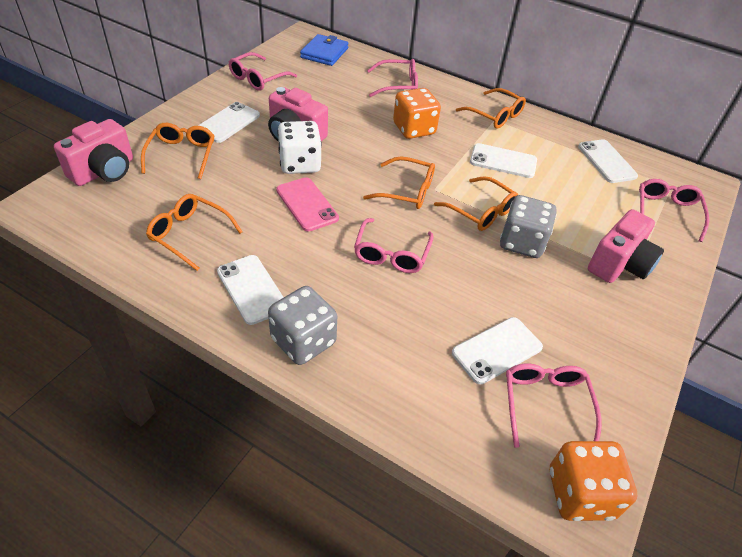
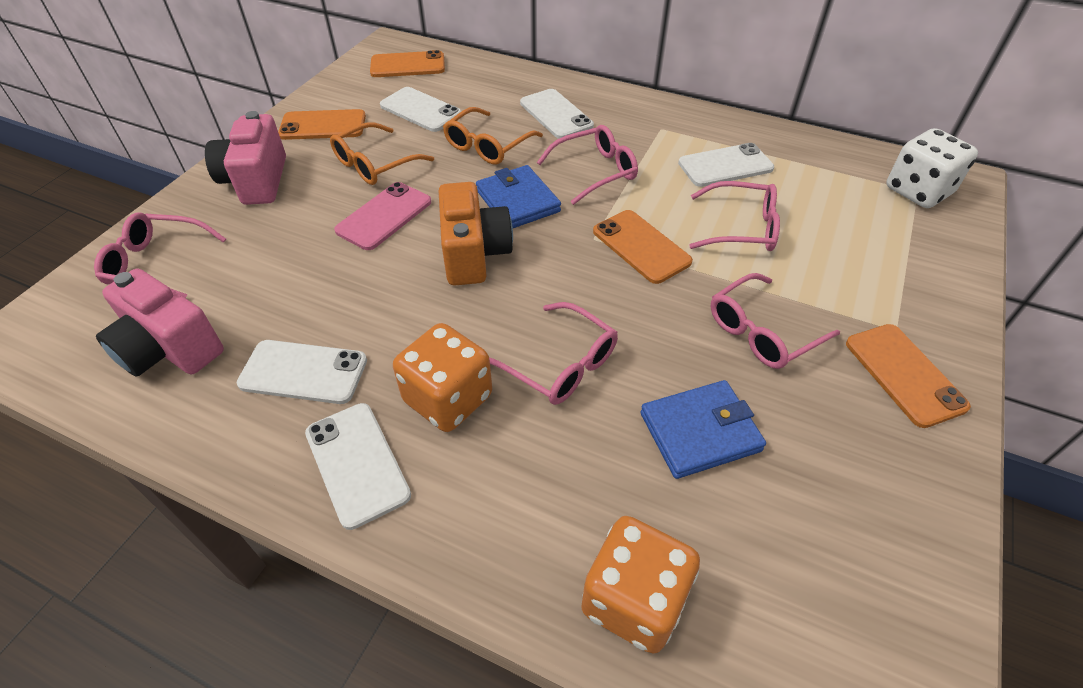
blue wallet: [300,34,349,66] = 1 -> [476,165,561,228] [640,380,766,479] = 2
grey dice: [268,286,337,365] [500,195,557,258] = 2 -> none = 0
orange camera: none = 0 -> [439,182,513,286] = 1
orange glasses: [141,123,215,179] [146,194,242,271] [363,157,435,209] [434,176,518,231] [456,88,526,129] = 5 -> [330,122,434,185] [443,107,543,165] = 2
orange phone: none = 0 -> [278,109,366,140] [370,50,445,77] [593,210,693,284] [846,324,971,428] = 4
pink camera: [54,119,133,186] [268,87,328,142] [588,209,664,283] = 3 -> [96,269,224,376] [205,111,286,205] = 2

